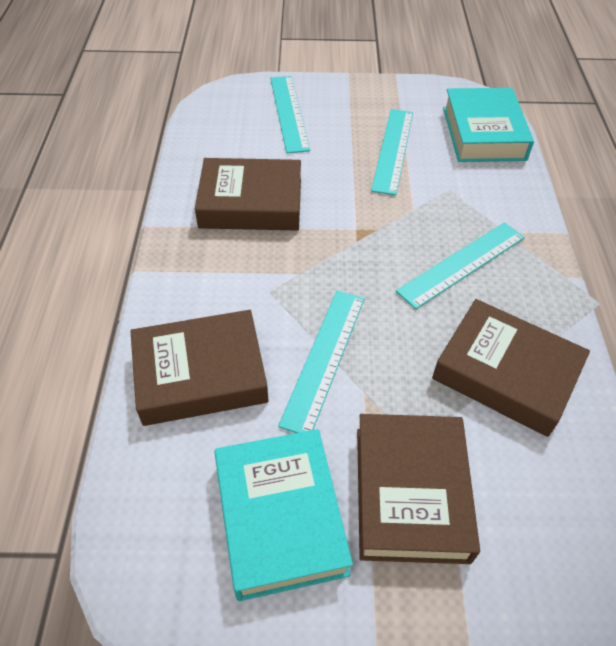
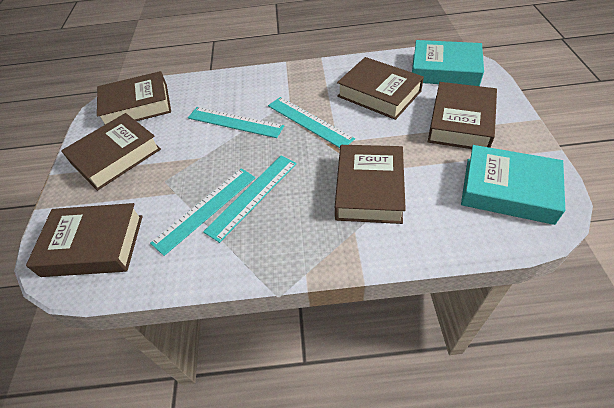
brown book: [130,310,269,426] [195,158,301,230] [357,414,480,564] [432,299,590,437] = 4 -> [26,203,143,277] [61,113,161,191] [97,71,171,124] [335,145,406,224] [337,57,424,120] [428,82,497,149] = 6

